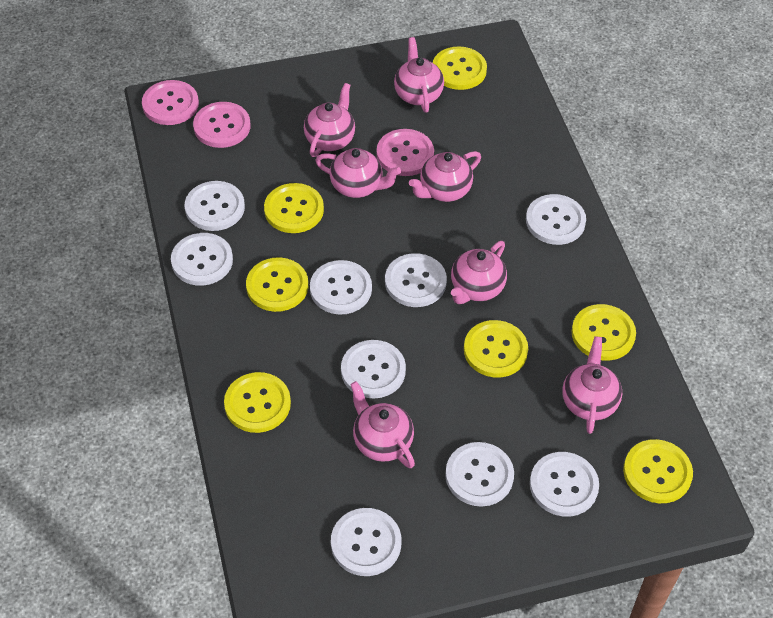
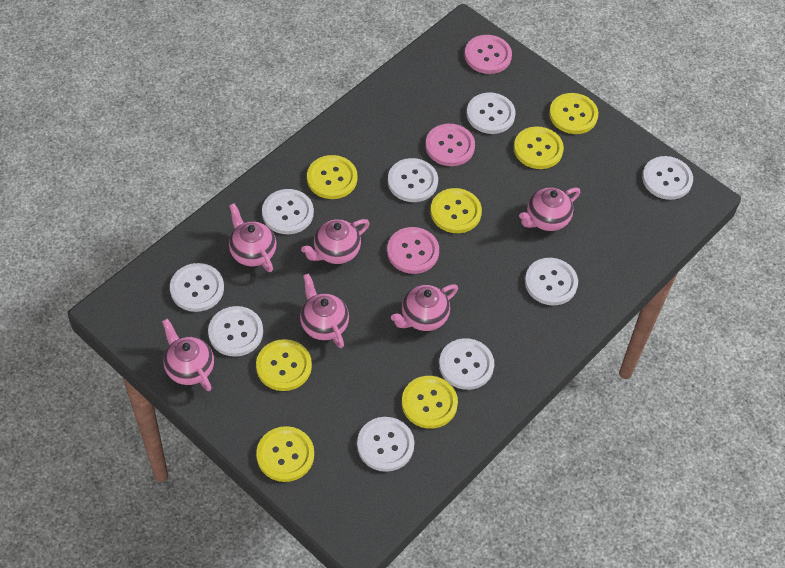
pink teapot: [304,83,355,157] [315,148,401,198] [350,381,415,468] [394,37,444,113] [409,151,481,202] [451,241,507,304] [562,336,622,434] = 7 -> [162,318,214,391] [229,203,276,272] [300,273,349,348] [301,219,370,264] [391,284,458,331] [519,187,580,231] = 6

